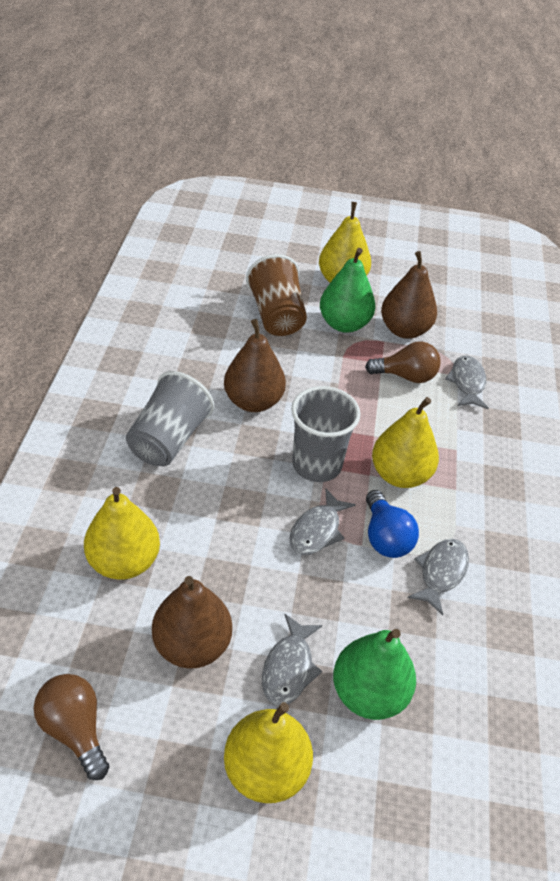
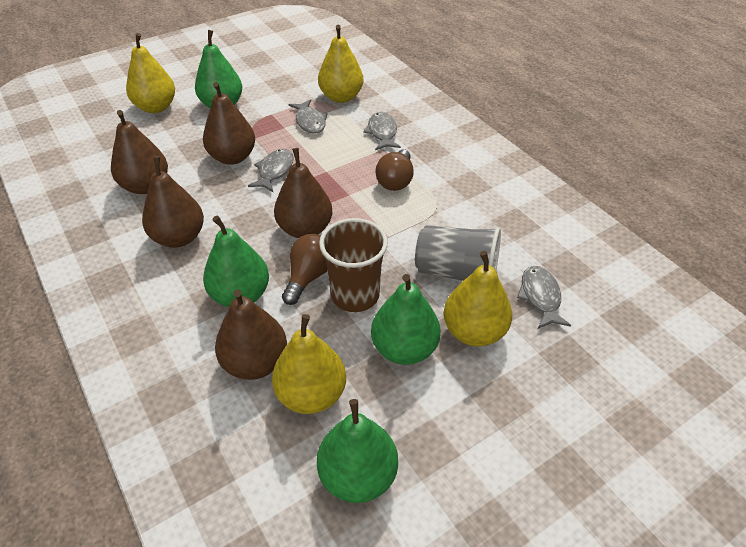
blue light bulb: [366,490,419,558] = 1 -> none = 0
brown pear: [152,576,232,669] [224,319,286,412] [381,251,437,339] = 3 -> [111,110,168,194] [142,156,204,248] [203,82,255,165] [215,289,287,380] [274,148,332,238] = 5
green pear: [320,248,375,333] [333,629,416,720] = 2 -> [195,30,242,108] [203,216,269,307] [317,399,398,503] [371,274,441,365] = 4
grey cup: [126,371,214,466] [291,386,360,482] = 2 -> [415,225,501,281] = 1

